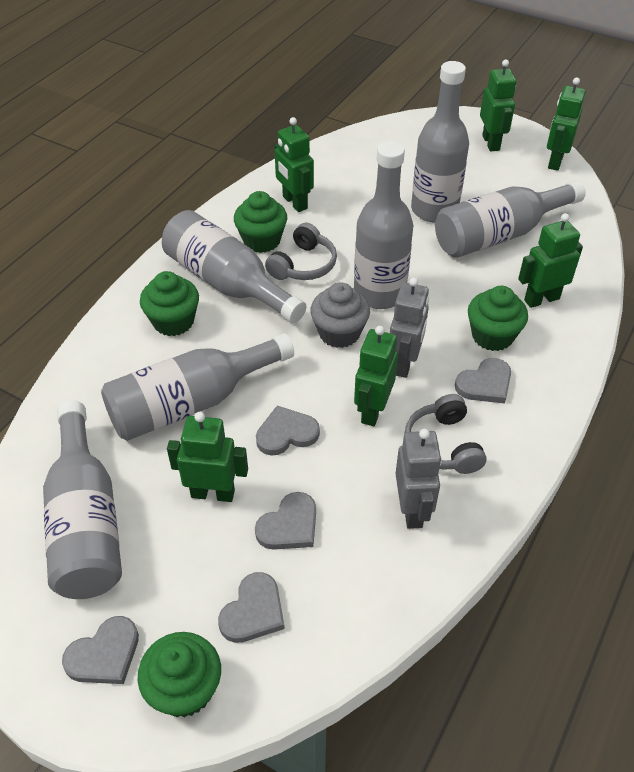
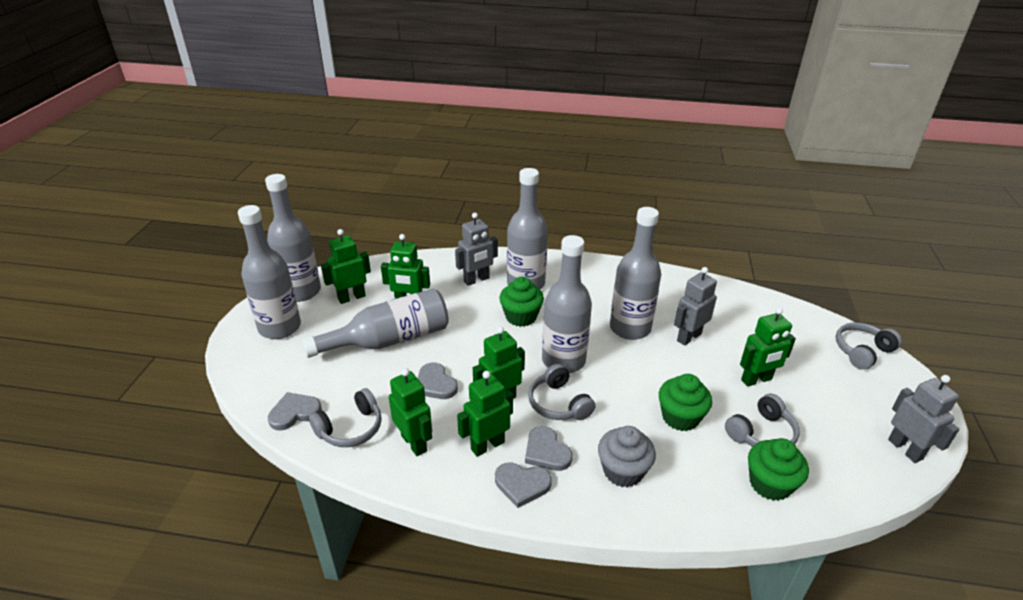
green cupcake: [137,632,221,718] [140,271,199,336] [234,191,287,253] [468,286,528,351] = 4 -> [499,277,544,327] [659,374,712,431] [748,438,809,501] = 3
grey headphones: [265,223,337,280] [404,394,487,474] = 2 -> [309,388,382,447] [528,363,595,420] [725,394,800,447] [836,322,902,370] = 4
grey heart: [62,616,139,684] [218,572,285,643] [255,492,316,550] [256,406,320,456] [455,358,511,404] = 5 -> [268,392,322,431] [418,363,458,399] [495,463,552,508] [525,426,572,471] = 4
grey robot: [390,278,429,378] [395,429,442,529] = 2 -> [455,213,498,286] [674,267,717,346] [888,375,960,463] = 3

